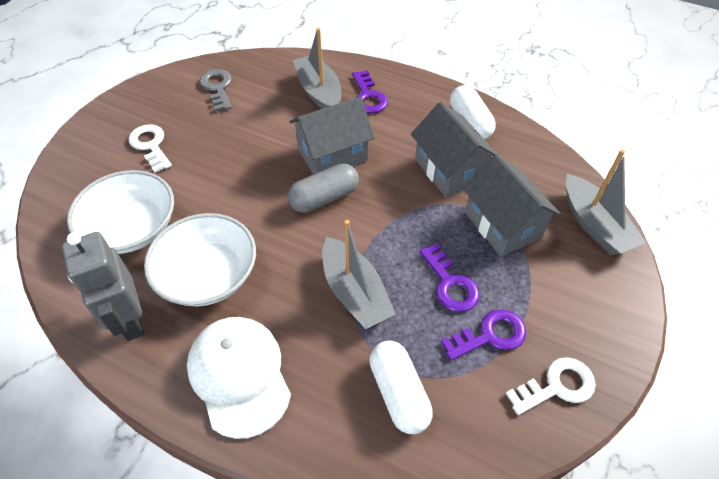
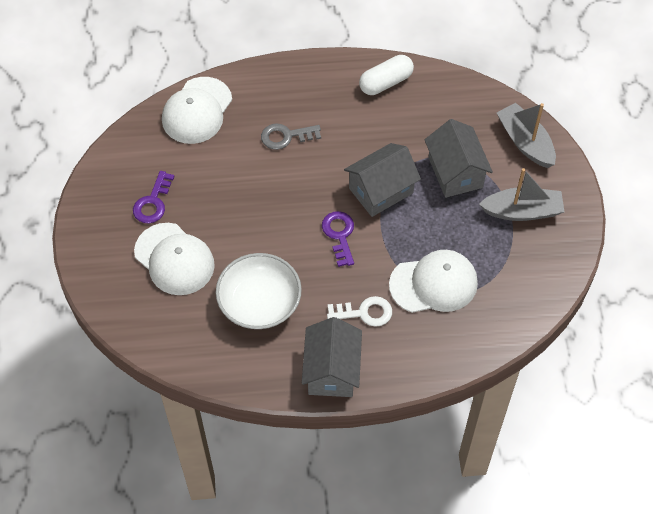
grey boat: [293,28,341,109] [322,220,396,329] [566,149,646,255] = 3 -> [479,168,564,221] [497,103,556,168] = 2
grey capsule: [288,163,359,213] = 1 -> none = 0
grey robot: [62,232,144,341] = 1 -> none = 0
purple key: [352,70,388,113] [419,243,479,312] [441,309,526,361] = 3 -> [133,171,175,224] [322,211,354,267] = 2
white bowl: [67,170,174,254] [144,213,256,306] = 2 -> [216,253,302,329] = 1
white cap: [187,317,291,439] = 1 -> [134,223,215,295] [162,77,232,144] [389,250,478,313] = 3
white capsule: [369,341,433,434] [450,85,496,139] = 2 -> [359,55,414,95] = 1
white key: [129,124,172,172] [506,357,596,415] = 2 -> [327,296,392,327] = 1

